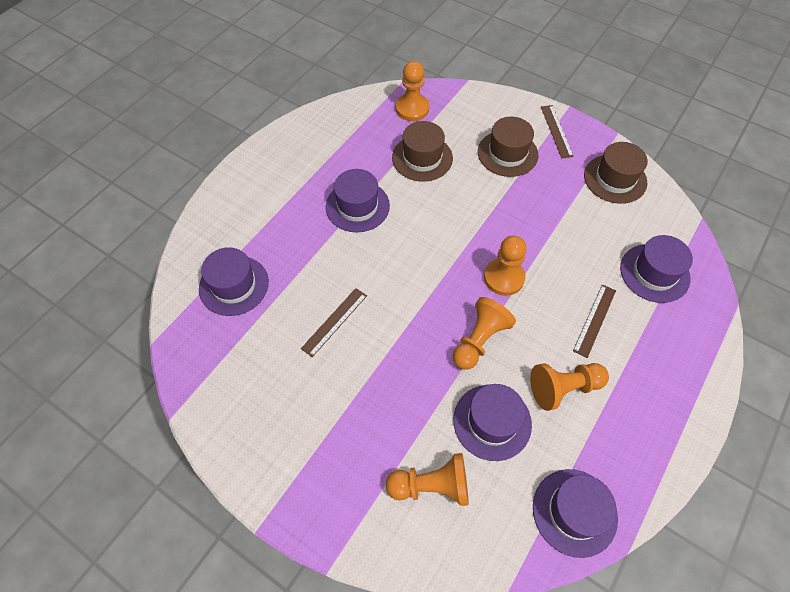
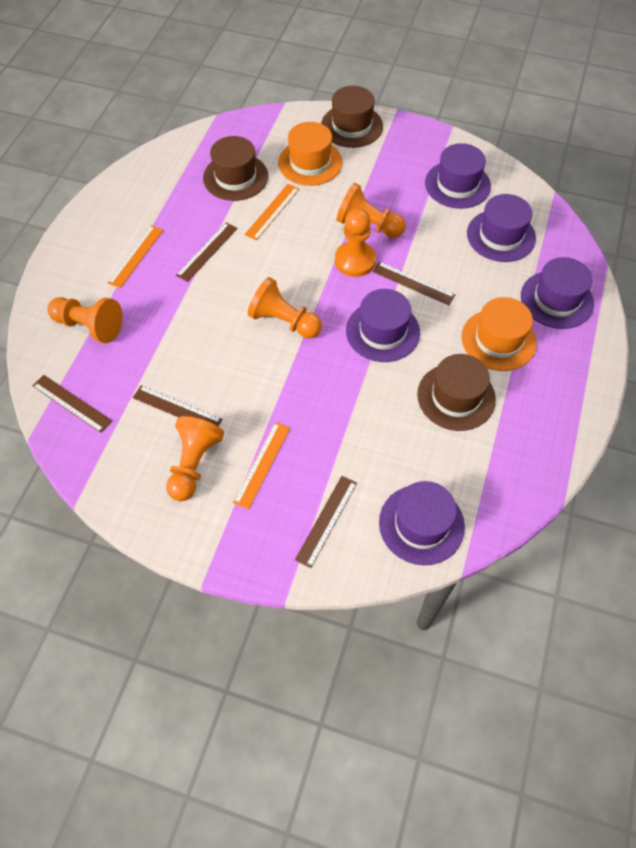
brown ruler: [301,288,367,357] [541,105,574,158] [573,285,616,358] = 3 -> [33,375,112,433] [133,385,223,426] [176,222,238,282] [295,476,357,568] [372,262,455,305] = 5
orange hat: none = 0 -> [278,122,343,186] [462,297,537,371] = 2
orange ruler: none = 0 -> [108,225,163,288] [233,422,290,509] [245,184,299,241] = 3

